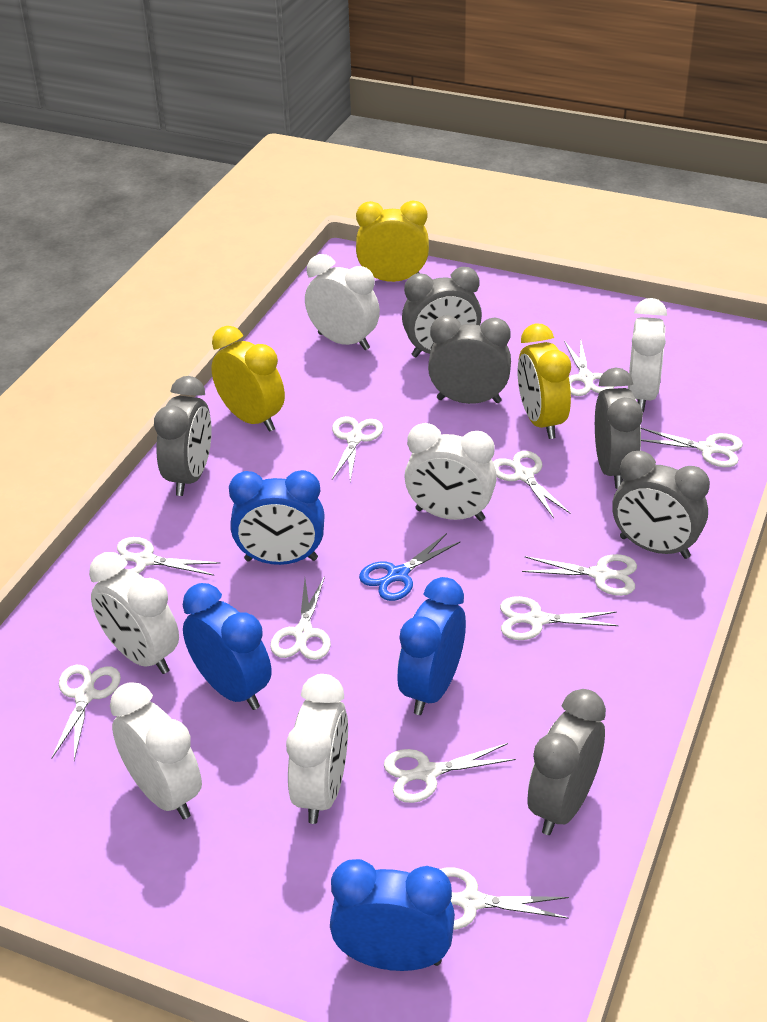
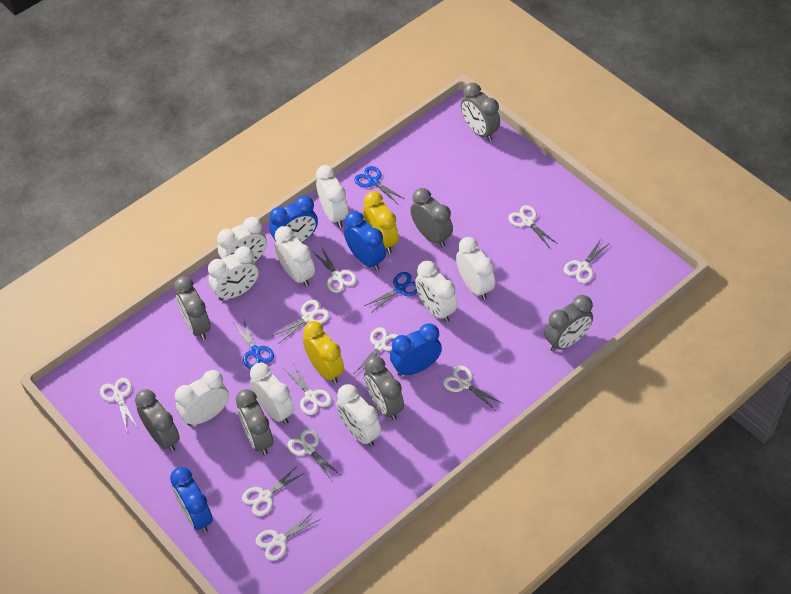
blue scissors: [359,533,461,601] = 1 -> [233,319,274,369] [354,166,405,204] [364,272,418,313] = 3
grey clock: [154,376,212,496] [402,267,482,357] [428,315,511,404] [528,689,606,835] [595,368,643,489] [612,451,710,559] = 6 -> [135,389,180,452] [174,277,211,340] [236,389,273,455] [364,356,404,420] [410,188,453,247] [461,83,500,141] [545,295,593,352] = 7
white clock: [89,552,179,674] [110,682,202,819] [286,674,348,824] [305,254,380,350] [404,423,497,521] [628,298,667,412] = 6 -> [175,370,229,426] [208,246,258,301] [217,217,267,262] [250,363,294,424] [274,226,315,287] [316,165,348,227] [336,384,381,447] [415,261,457,322] [456,237,495,300] = 9
yellow clock: [211,326,285,432] [356,200,429,282] [518,324,571,439] = 3 -> [303,321,344,384] [363,191,398,254] = 2

